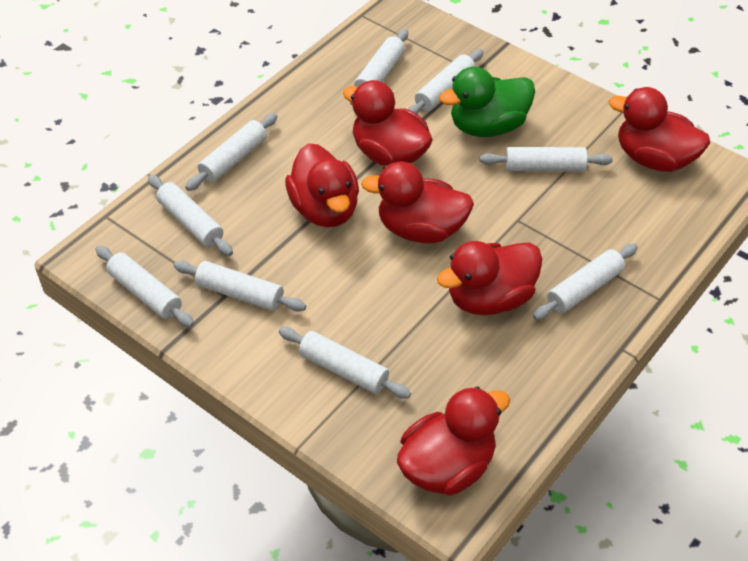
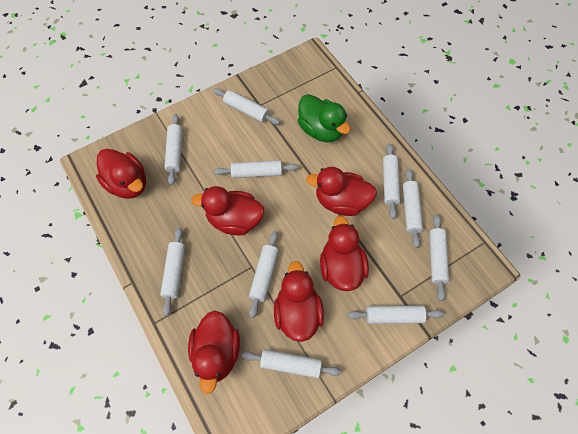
white rolling pin: [96,246,194,327] [148,175,233,256] [174,261,306,312] [185,113,277,191] [279,327,411,399] [350,29,408,105] [408,49,483,114] [480,147,613,172] [533,244,638,320] = 9 -> [160,227,185,316] [164,114,182,185] [213,88,280,125] [214,160,298,178] [242,349,341,378] [249,231,279,318] [348,305,444,324] [383,143,400,219] [403,169,423,248] [429,214,449,301] = 10

